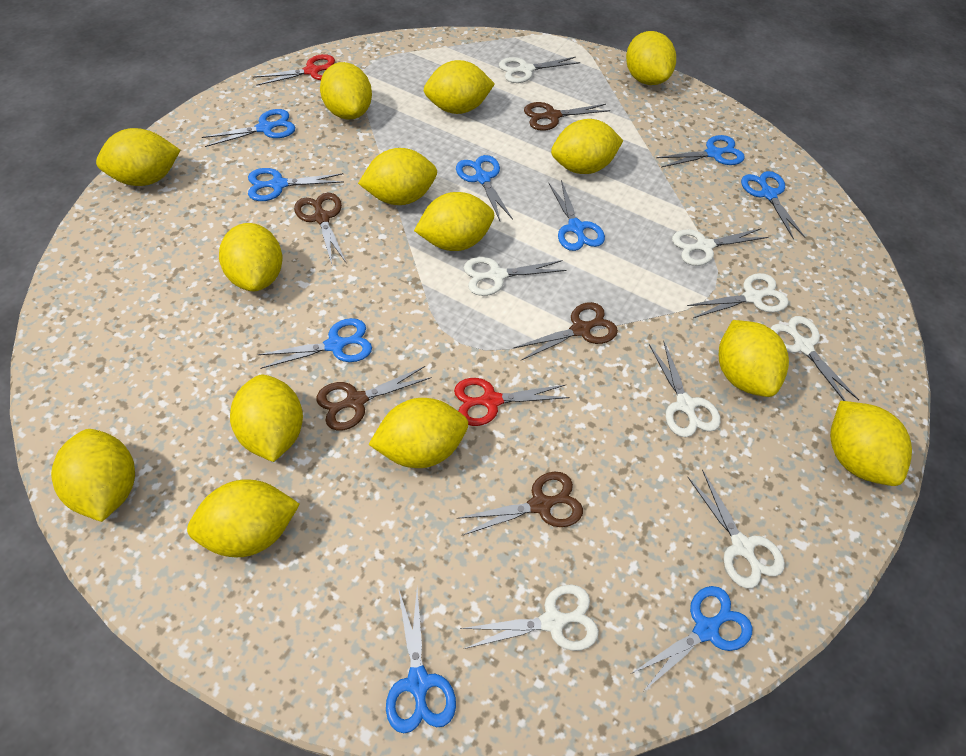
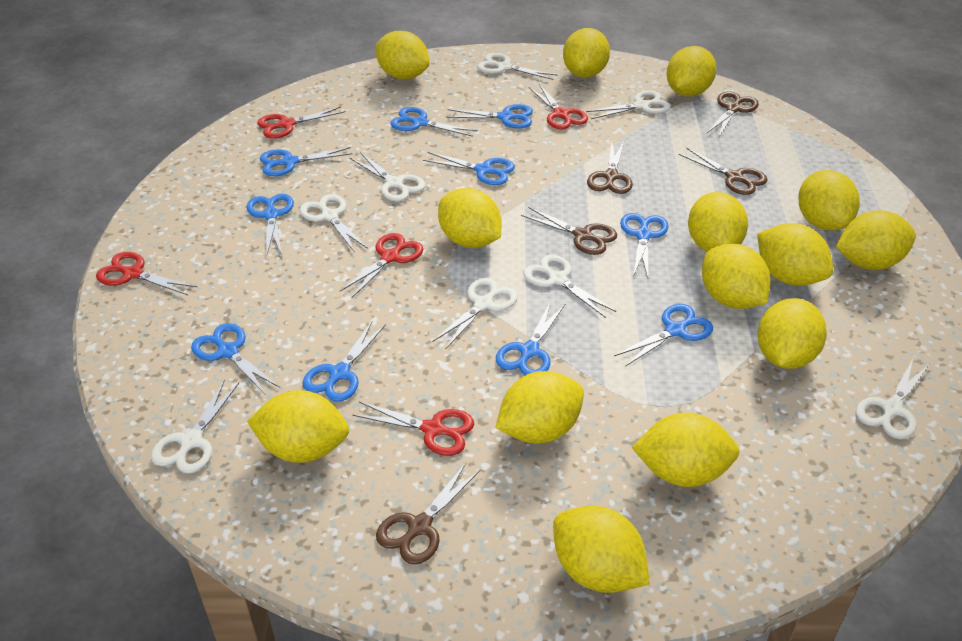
blue scissors: [202,109,295,147] [248,168,344,201] [257,318,372,369] [386,588,456,733] [456,155,513,221] [549,180,605,251] [631,586,752,691] [656,135,745,168] [741,171,805,239] = 9 -> [191,323,280,395] [247,194,294,255] [260,147,353,176] [302,322,386,402] [390,107,478,137] [423,152,515,185] [446,104,533,129] [496,301,565,375] [614,304,713,367] [620,213,668,278] = 10
red scissors: [253,54,335,86] [454,378,570,426] = 2 -> [96,252,197,295] [257,107,345,139] [340,233,423,298] [352,401,474,456] [529,84,588,129] = 5

